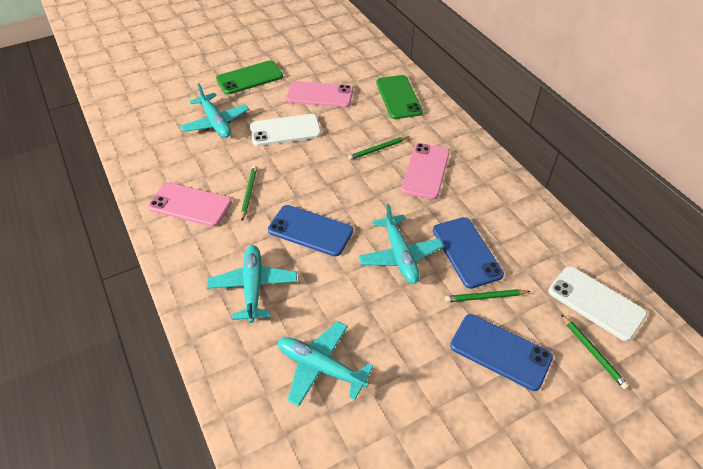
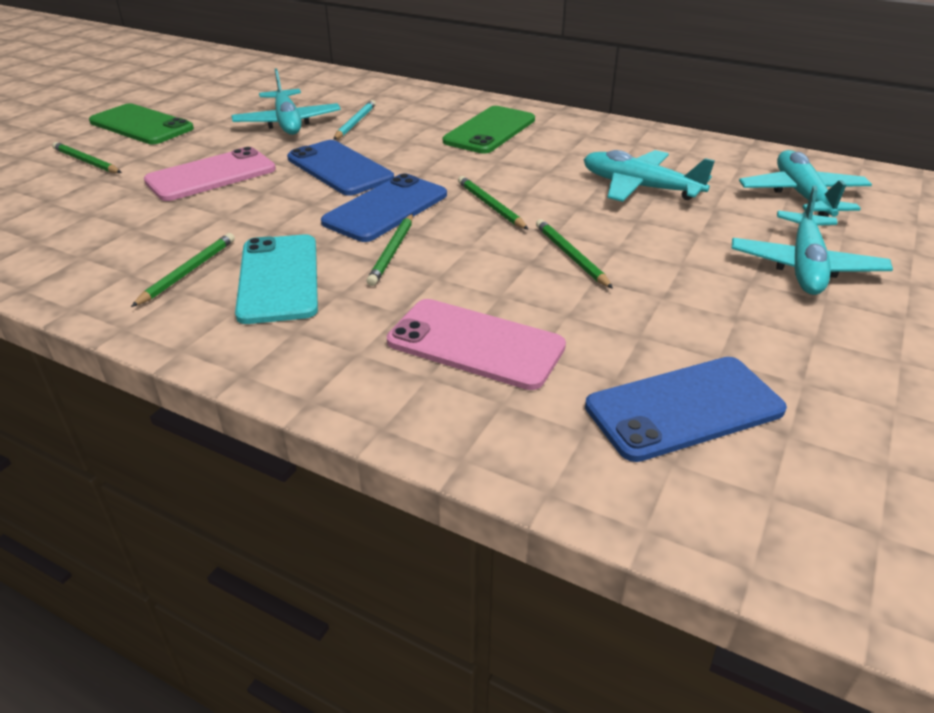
green pencil: [241,166,257,221] [348,136,410,160] [445,289,531,302] [561,314,629,390] = 4 -> [52,142,122,173] [131,233,235,307] [367,214,413,286] [458,176,529,230] [536,219,613,289] = 5
pink phone: [148,183,232,227] [286,81,353,108] [401,143,450,200] = 3 -> [144,147,276,201] [387,299,566,390] = 2
turquoise pencil: none = 0 -> [333,100,376,140] = 1
turquoise phone: none = 0 -> [235,234,318,324] = 1
white phone: [250,114,321,146] [548,266,647,341] = 2 -> none = 0

